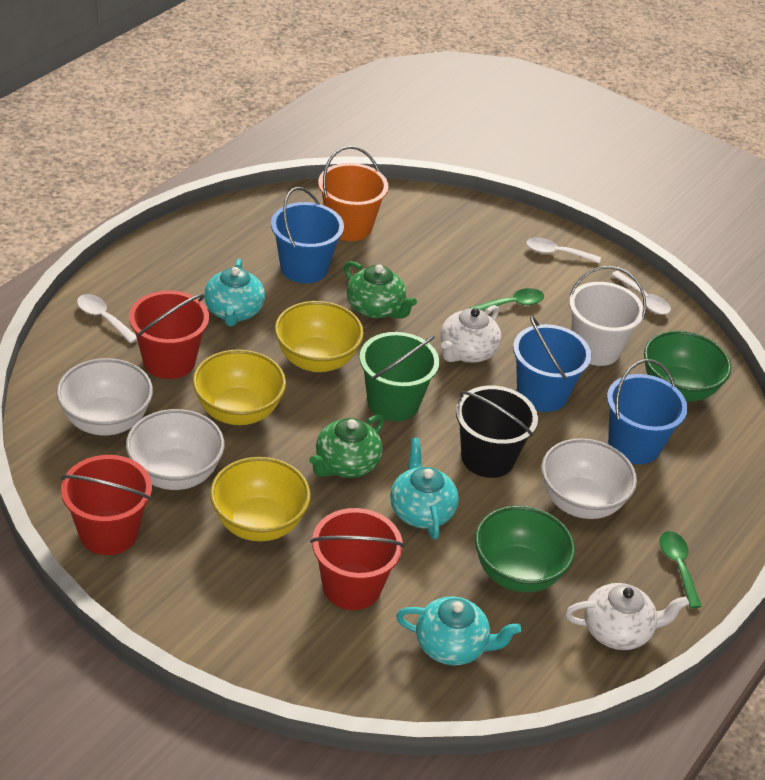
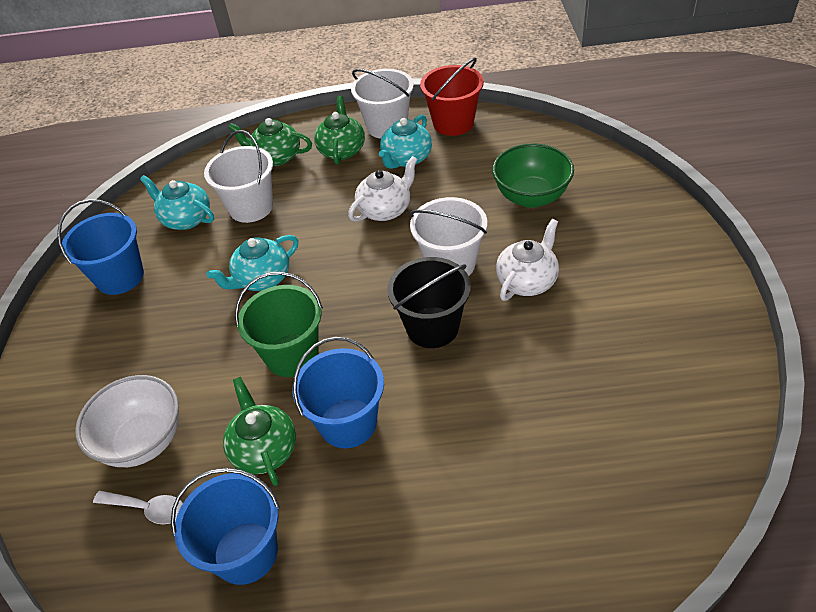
green bowl: [475,506,575,593] [644,330,731,402] = 2 -> [492,144,574,208] = 1
green spoon: [470,288,544,311] [659,531,702,608] = 2 -> none = 0
green teapot: [309,414,384,478] [344,261,417,319] = 2 -> [223,377,296,486] [229,118,312,166] [314,96,365,165] = 3
orange bucket: [318,146,388,241] = 1 -> none = 0
red bucket: [61,455,152,555] [129,291,209,379] [310,508,404,610] = 3 -> [420,57,484,136] = 1
white bowl: [56,358,153,436] [126,409,224,490] [541,438,637,519] = 3 -> [75,375,179,467] = 1
white bucket: [569,266,646,366] = 1 -> [204,130,273,223] [351,69,414,139] [410,197,487,276] = 3
white spoon: [77,294,137,343] [526,237,601,263] [611,271,671,315] = 3 -> [93,491,183,524] = 1
yellow bowl: [193,350,286,425] [210,457,311,541] [275,301,364,372] = 3 -> none = 0

